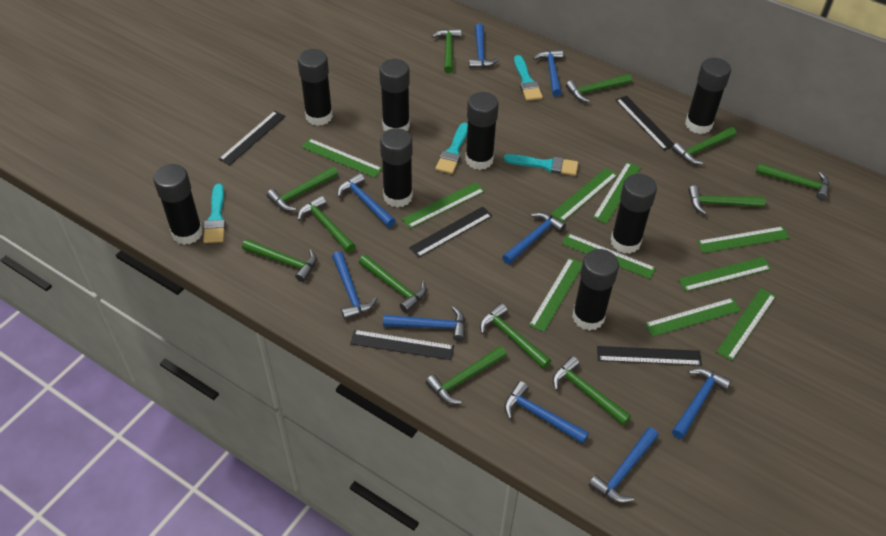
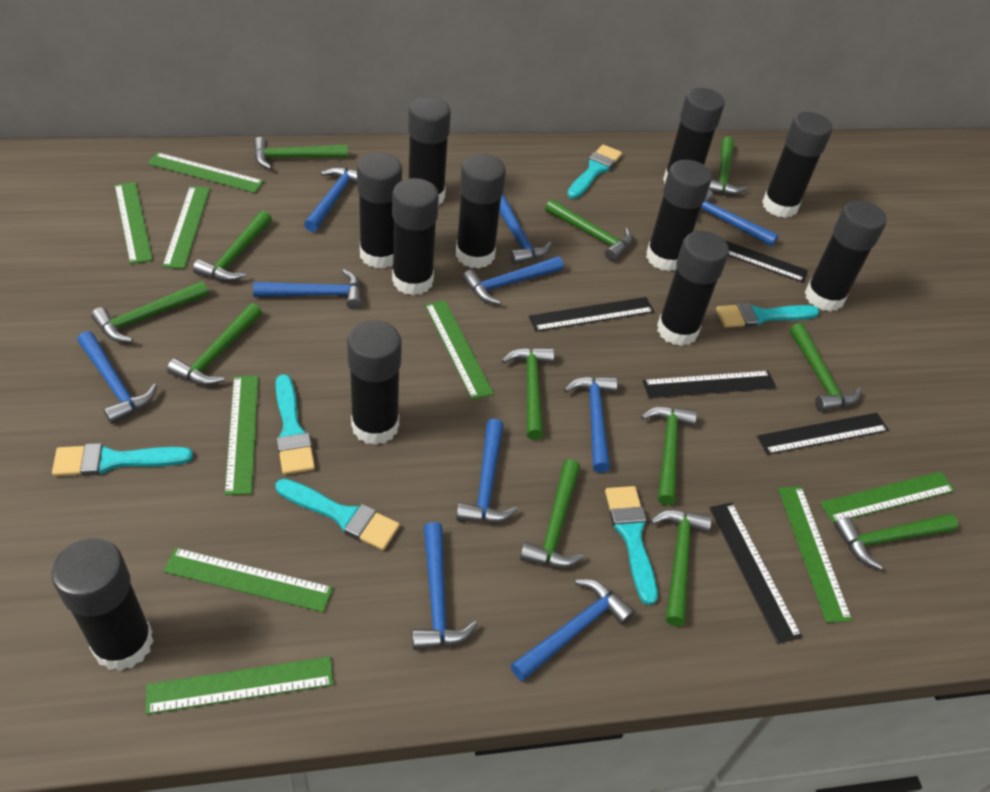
black glue stick: [153,164,203,245] [298,49,333,126] [379,59,410,131] [380,128,413,208] [465,92,499,170] [572,249,619,331] [611,174,657,254] [685,58,731,134] = 8 -> [51,538,154,671] [347,320,402,445] [357,152,402,269] [392,178,439,295] [408,97,451,206] [456,154,506,269] [646,160,712,271] [657,231,729,346] [663,88,725,184] [762,112,833,218] [804,201,887,312] = 11
blue hammer: [332,251,377,319] [338,173,396,227] [383,306,465,341] [469,23,499,68] [502,212,566,264] [504,381,589,444] [533,50,563,97] [588,427,659,503] [672,368,731,439] = 9 -> [77,331,157,424] [253,269,362,310] [304,167,357,232] [412,522,478,650] [456,418,518,523] [462,256,564,305] [499,194,552,265] [511,579,635,681] [564,376,617,473] [701,189,779,247] = 10
green ruler: [302,138,383,178] [402,182,485,229] [529,258,582,332] [551,168,618,222] [562,233,656,279] [593,162,641,224] [645,298,741,337] [678,257,771,291] [697,226,790,253] [716,288,776,361] = 10 -> [115,182,153,264] [146,656,333,714] [147,152,264,193] [162,186,210,269] [163,548,333,612] [225,376,259,495] [425,300,494,400] [778,487,852,623] [820,471,955,523] = 9
turquoise brush: [203,184,226,243] [435,122,468,174] [504,154,578,176] [514,55,543,101] = 4 -> [52,443,193,476] [275,374,315,475] [275,478,400,550] [567,145,622,199] [605,486,658,605] [716,303,820,327] = 6

